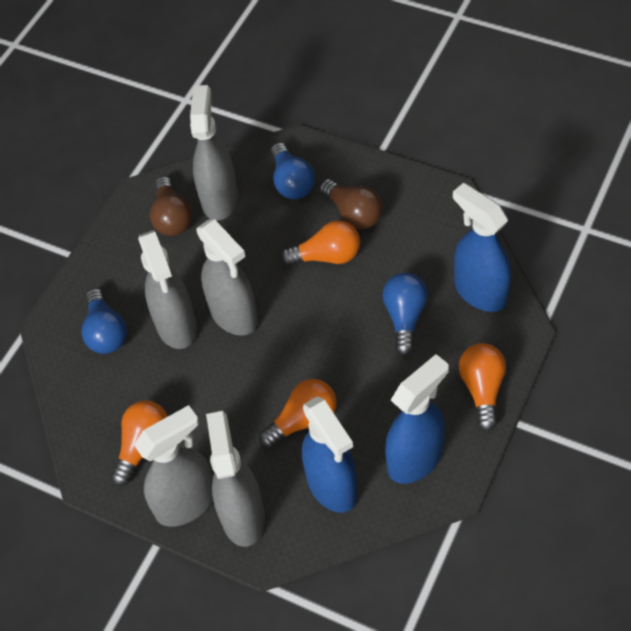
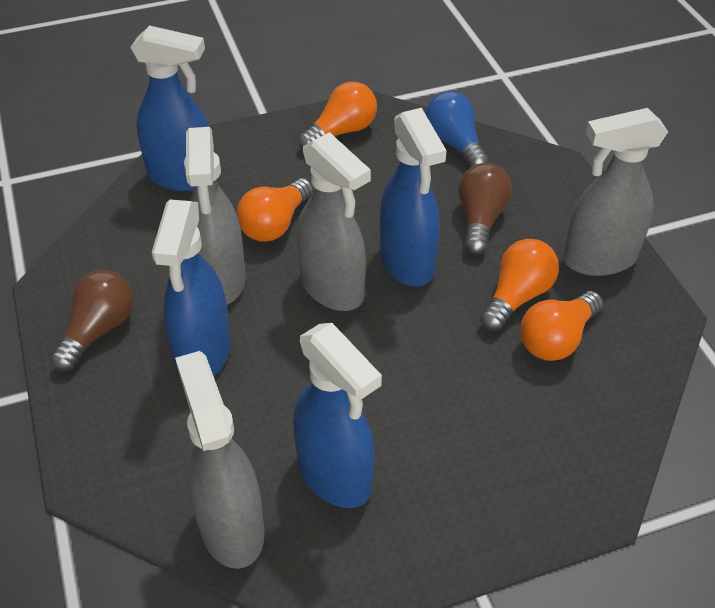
blue light bulb: [81,288,127,354] [271,143,315,199] [383,273,428,356] = 3 -> [425,91,489,168] = 1
blue spray bottle: [302,396,358,513] [385,354,449,484] [453,183,511,312] = 3 -> [130,25,209,191] [152,200,231,376] [293,323,382,508] [380,108,447,287] = 4
grey spray bottle: [134,405,213,527] [138,230,197,349] [190,85,238,221] [197,219,258,335] [206,411,265,547] = 5 -> [175,351,265,569] [184,127,246,305] [297,132,371,311] [563,108,668,276] = 4

